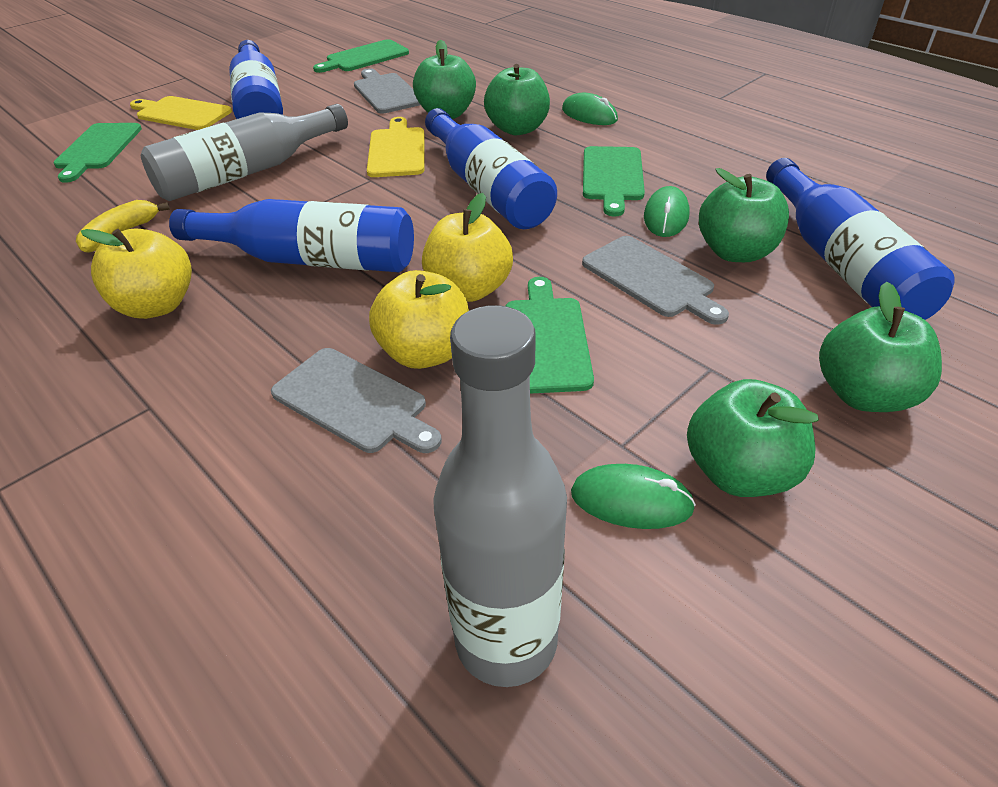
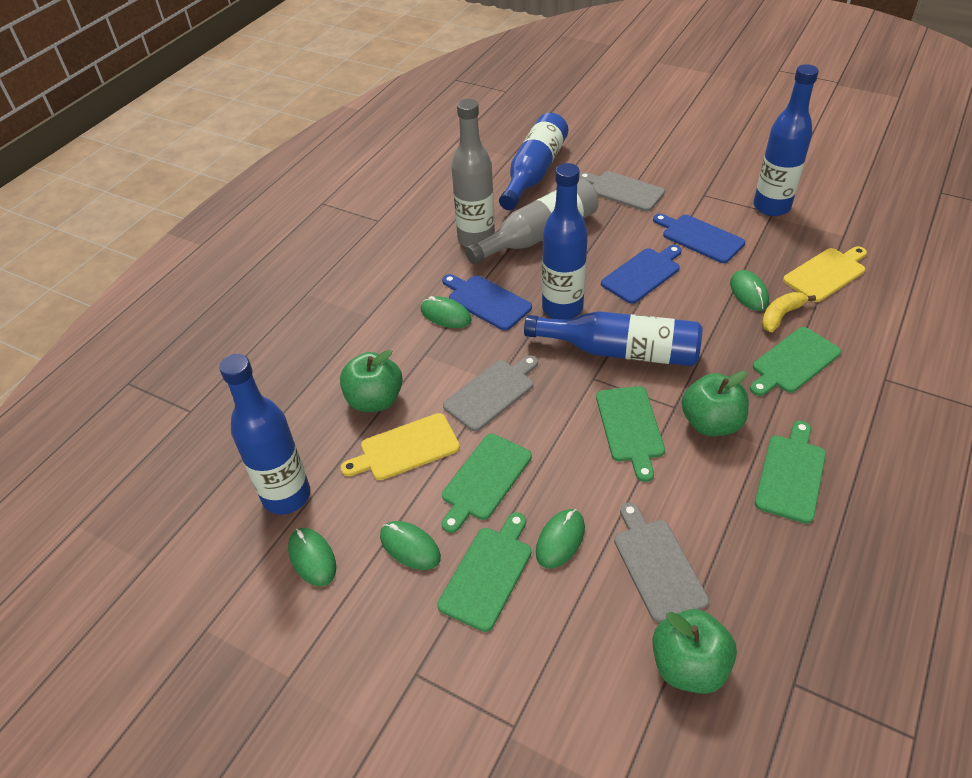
blue bottle: [169,199,414,272] [229,40,283,119] [425,108,557,229] [766,158,955,320] = 4 -> [219,354,310,515] [499,113,568,210] [524,311,703,366] [542,163,588,319] [754,64,819,216] = 5
blue cutting board: none = 0 -> [442,274,532,331] [601,245,682,304] [653,214,745,263] = 3
green apple: [413,40,476,119] [484,64,550,135] [687,379,819,497] [699,168,789,262] [819,282,942,412] = 5 -> [340,350,403,412] [652,609,737,694] [682,371,749,436] = 3
green cutting board: [53,123,142,183] [313,39,409,73] [506,277,594,394] [583,146,645,217] = 4 -> [437,512,532,632] [442,434,532,533] [596,386,665,482] [750,327,841,396] [755,421,826,524] = 5
green mouse: [562,93,618,125] [571,464,696,529] [644,186,689,237] = 3 -> [288,528,336,586] [380,521,441,570] [421,296,472,328] [536,509,585,569] [730,270,769,311] = 5
yellow apple: [81,229,192,319] [369,270,469,369] [422,193,513,302] = 3 -> none = 0

